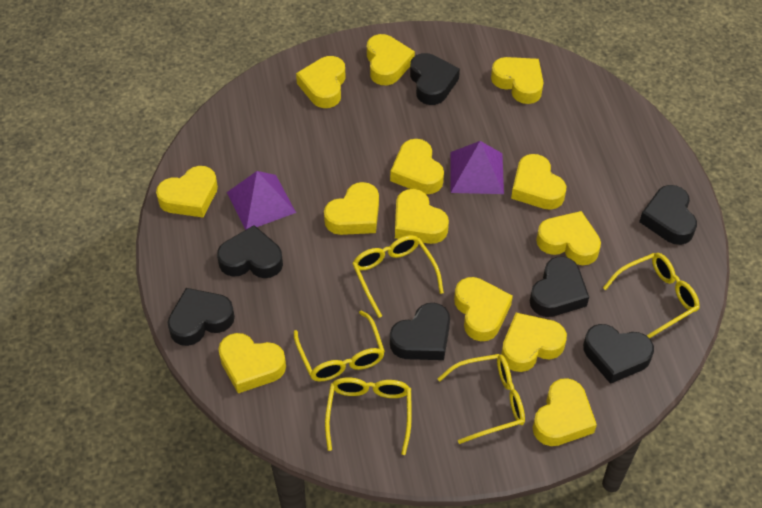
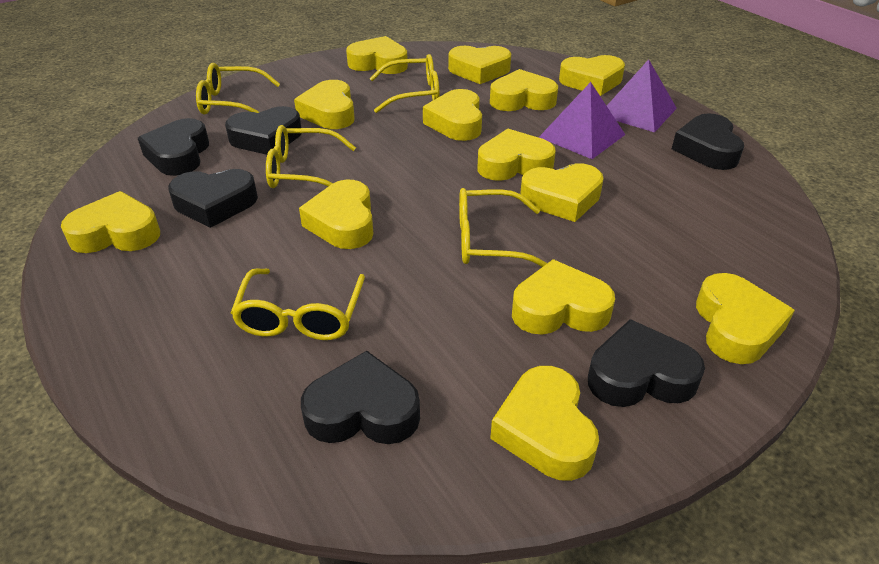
black heart: [168,288,235,346] [217,225,283,278] [390,303,450,360] [410,53,460,105] [530,256,589,317] [583,324,654,384] [639,185,697,245] = 7 -> [138,118,209,176] [168,169,258,228] [225,106,302,155] [301,351,420,444] [588,319,705,407] [672,113,744,170] = 6

